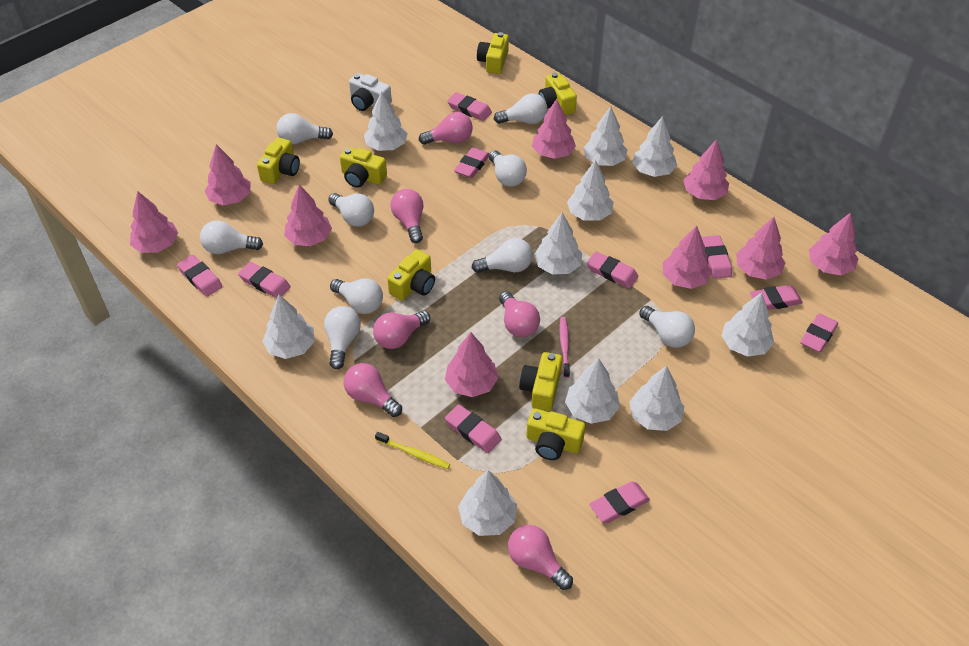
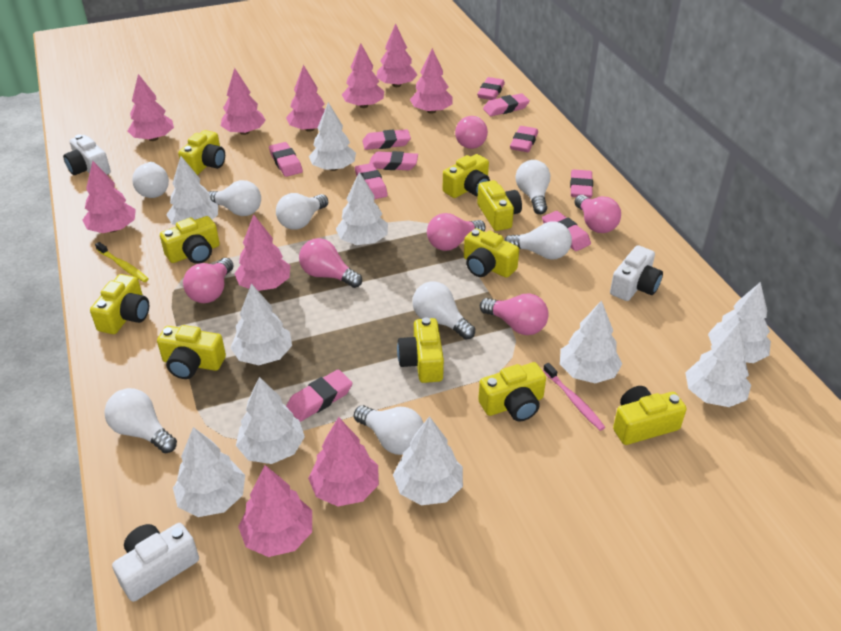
pink tree: [130,191,178,253] [205,144,251,205] [284,184,332,246] [445,332,498,397] [532,99,576,159] [663,225,712,289] [683,139,729,200] [736,217,785,280] [809,212,858,275] = 9 -> [82,161,136,233] [128,74,174,141] [221,68,266,135] [234,215,290,291] [238,465,312,557] [286,65,325,132] [308,417,379,506] [342,43,384,108] [376,23,418,87] [410,48,453,114] = 10
white camera: [349,73,392,111] = 1 -> [63,134,111,175] [112,523,199,602] [610,245,663,301] = 3
white light bulb: [200,220,263,254] [277,113,333,144] [324,306,361,369] [328,193,374,227] [330,278,383,314] [472,238,533,273] [489,150,527,187] [494,93,547,124] [639,306,695,348] = 9 -> [104,388,177,453] [132,162,169,198] [208,180,261,216] [276,193,328,230] [354,405,424,455] [412,281,475,340] [504,222,572,260] [516,160,550,214] = 8
yellow camera: [257,137,300,184] [340,147,387,188] [387,249,435,301] [477,32,509,74] [519,352,562,411] [526,408,585,460] [539,73,577,115] = 7 -> [90,274,149,334] [157,325,226,379] [160,216,220,264] [178,130,225,175] [397,318,444,383] [443,154,490,198] [464,228,519,278] [477,180,522,231] [478,362,546,421] [613,386,687,445] = 10

